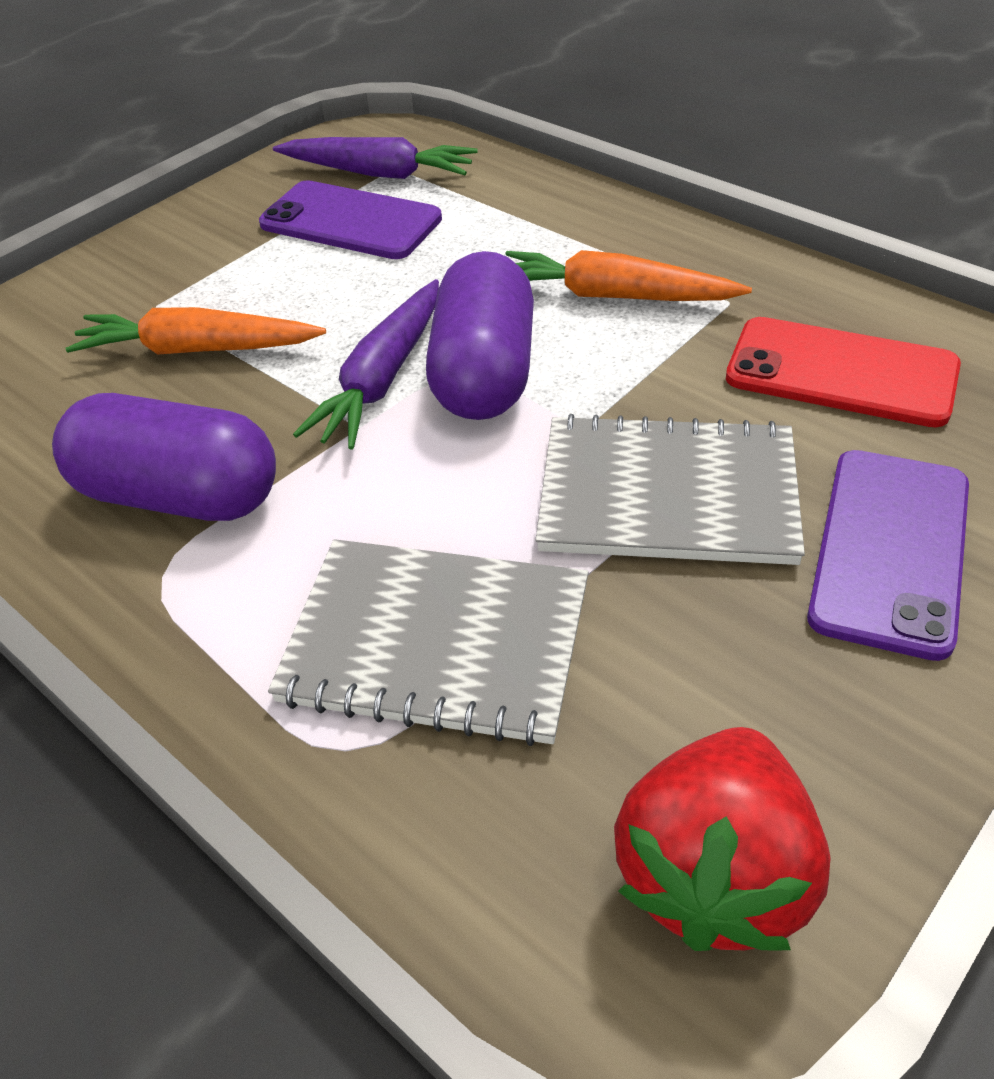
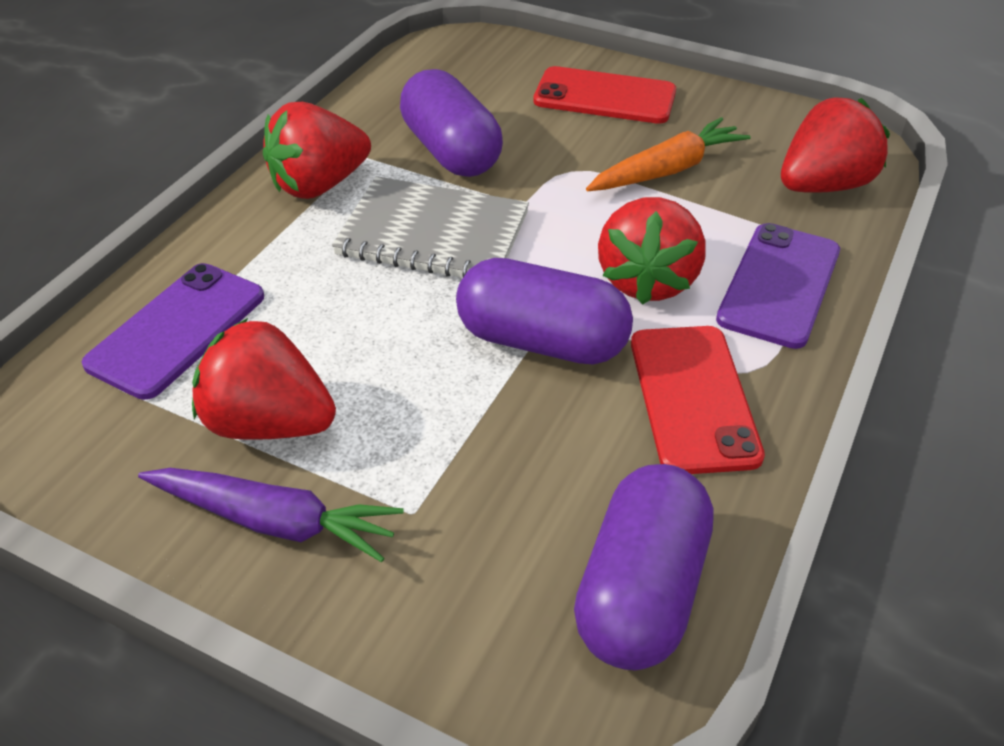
grey notebook: [268,539,589,746] [536,414,805,565] = 2 -> [332,176,529,278] = 1
orange carrot: [65,307,326,355] [505,250,752,301] = 2 -> [586,117,751,191] = 1
purple capsule: [52,393,276,521] [426,251,534,420] = 2 -> [400,69,503,177] [456,258,633,364] [574,464,713,670] = 3
purple carrot: [273,137,478,179] [293,279,439,450] = 2 -> [138,468,404,562] = 1
red phone: [726,317,961,427] = 1 -> [533,66,676,124] [631,326,765,474] = 2
red strawberry: [614,727,831,951] = 1 -> [192,318,336,440] [263,102,371,199] [598,197,705,305] [781,97,890,193] = 4

